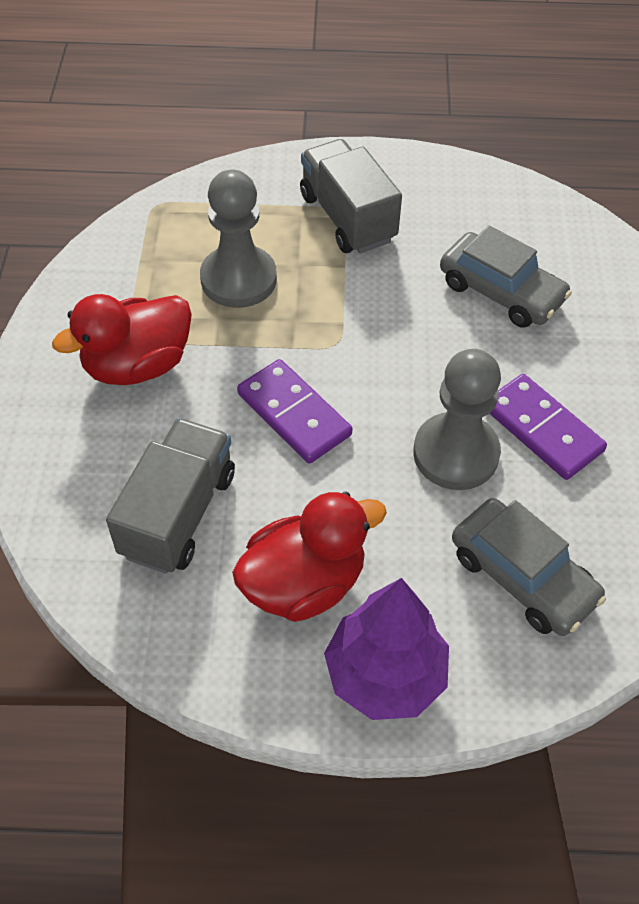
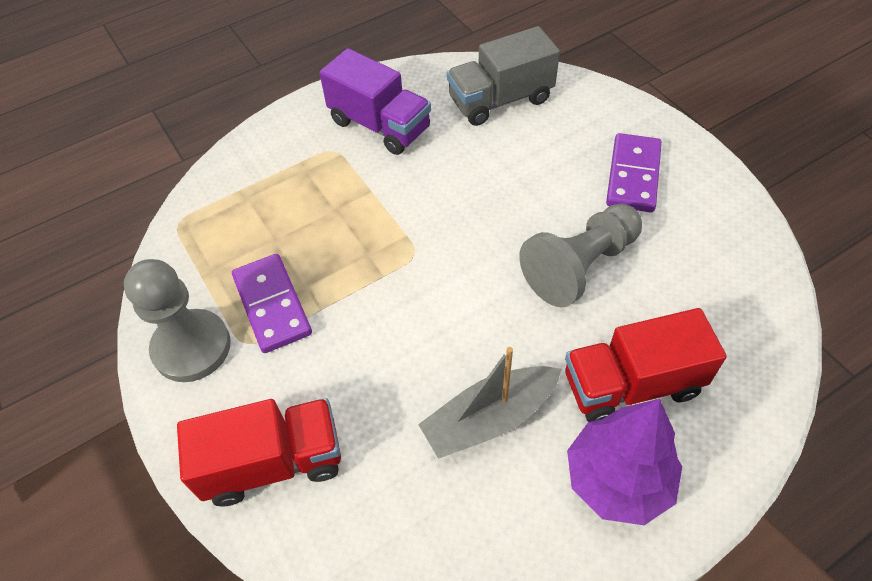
grey boat: none = 0 -> [418,347,562,459] = 1
grey car: [440,225,572,328] [452,498,606,636] = 2 -> none = 0
grey truck: [106,418,235,574] [300,139,402,253] = 2 -> [447,26,560,126] = 1
purple truck: none = 0 -> [320,48,431,155] = 1
red duck: [52,294,192,385] [232,491,387,622] = 2 -> none = 0
red truck: none = 0 -> [177,398,341,507] [565,308,727,422] = 2

